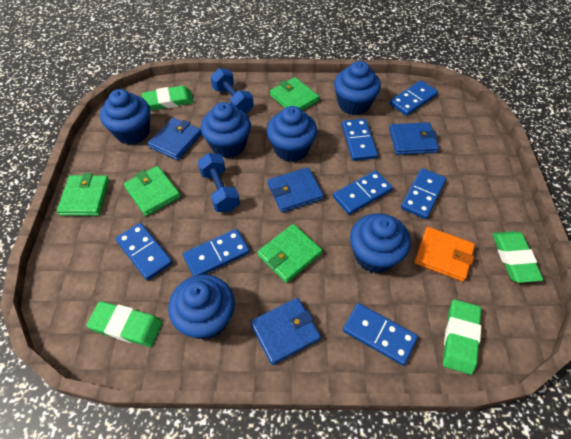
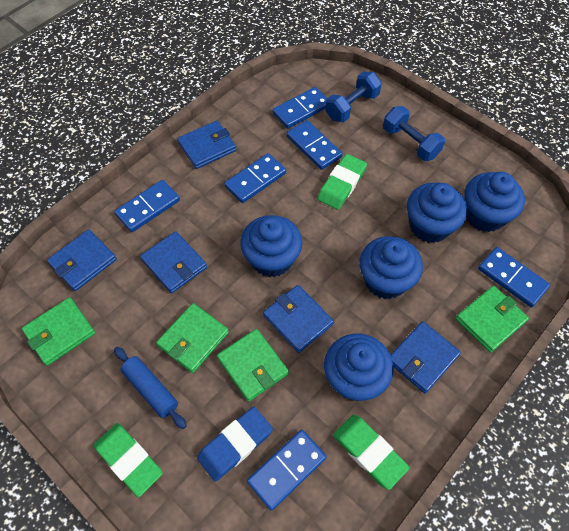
blue cupcake: [100,89,150,145] [168,275,235,340] [201,102,251,158] [267,106,317,162] [334,61,381,115] [350,213,411,273] = 6 -> [240,215,303,277] [324,334,394,401] [359,236,423,299] [407,183,467,243] [464,172,525,232] = 5
blue domino: [116,223,173,280] [183,229,250,276] [333,170,393,215] [342,119,378,161] [343,303,418,366] [390,80,438,116] [401,168,446,219] = 7 -> [114,180,180,232] [224,153,286,203] [247,430,327,511] [272,87,327,129] [286,120,343,170] [478,247,550,307] = 6
blue eraser: none = 0 -> [197,407,273,482] = 1
blue rolling pin: none = 0 -> [114,347,186,429] = 1
blue wallet: [148,118,202,160] [251,298,321,365] [268,167,324,213] [389,122,439,155] = 4 -> [47,230,117,291] [140,231,207,293] [177,121,236,169] [263,285,334,353] [391,321,461,393] = 5
green eraser: [86,301,163,347] [142,86,194,110] [443,300,481,375] [492,231,544,283] = 4 -> [94,423,163,497] [317,154,367,210] [333,415,410,490] = 3
orange wallet: [414,227,475,282] = 1 -> none = 0

